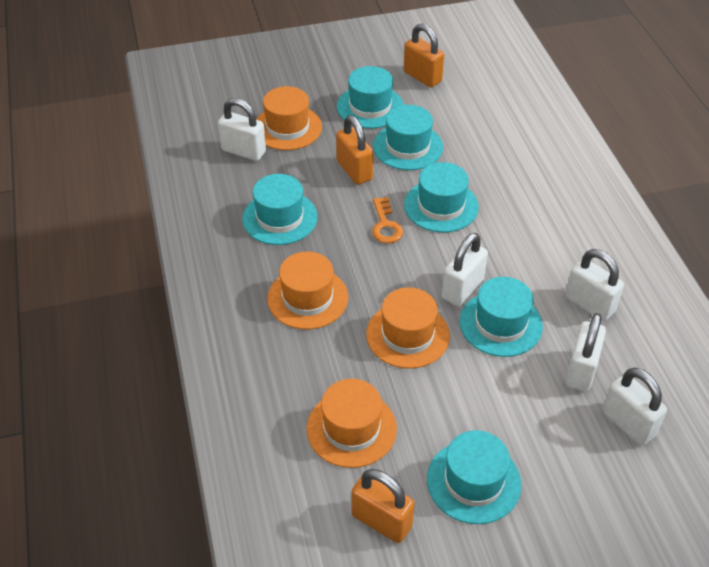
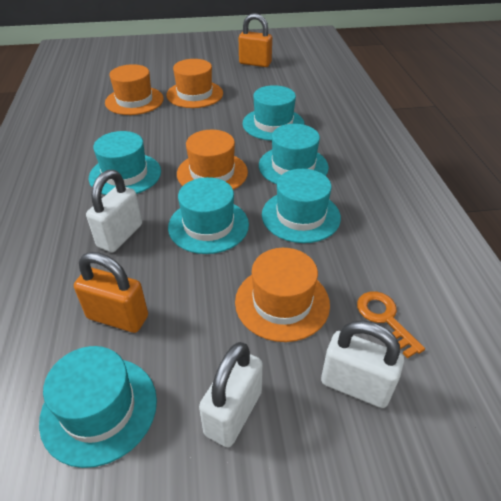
orange padlock: [336,115,373,185] [351,469,415,543] [404,24,444,87] = 3 -> [74,252,148,333] [239,13,272,67] = 2
white padlock: [218,98,266,161] [442,233,488,306] [565,249,624,321] [566,313,606,392] [603,368,667,446] = 5 -> [86,170,142,252] [199,342,263,447] [321,320,404,408] = 3

